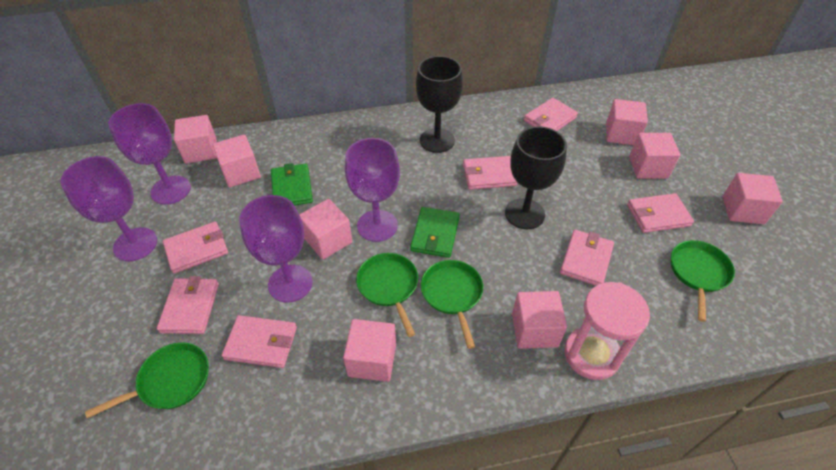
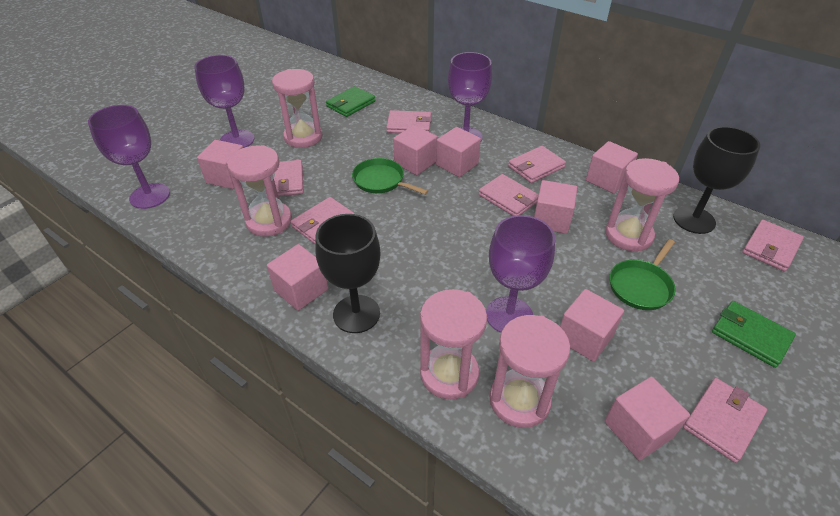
green pan: [85,342,209,418] [356,253,418,337] [421,260,483,349] [671,240,735,322] = 4 -> [352,158,428,195] [610,239,676,310] = 2
pink hourglass: [564,282,650,380] = 1 -> [227,145,292,237] [272,69,323,148] [420,289,487,400] [489,315,570,428] [605,158,679,252] = 5

